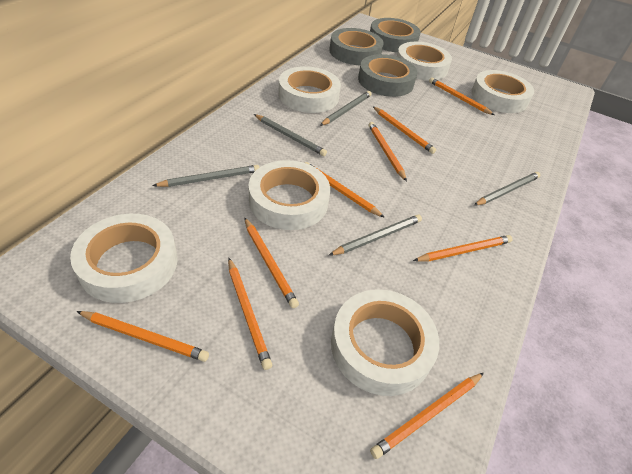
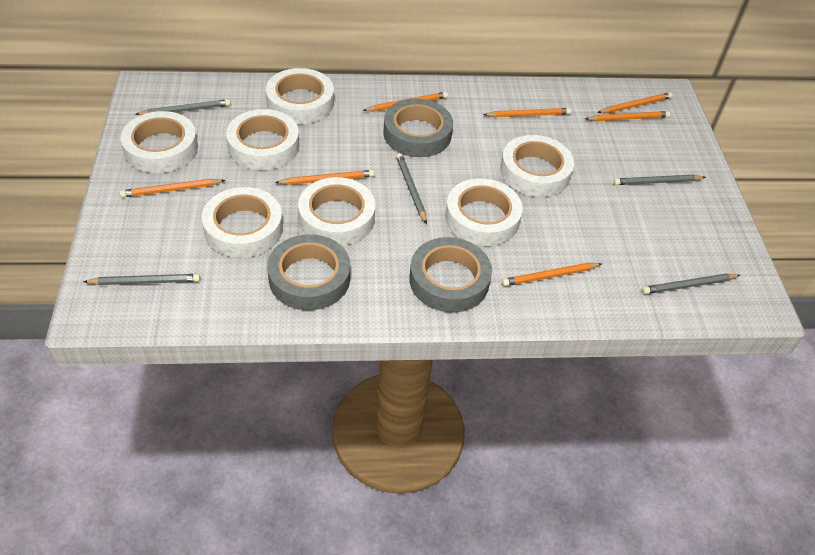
orange pencil: [77,311,209,362] [228,258,272,370] [244,218,299,308] [305,162,385,218] [368,122,407,181] [370,373,484,459] [373,107,436,154] [413,235,513,262] [429,77,494,115] = 9 -> [120,179,226,197] [275,170,375,185] [362,92,448,111] [483,108,571,117] [502,263,601,286] [585,111,670,121] [597,92,673,113] = 7
white tape: [70,214,178,303] [249,160,330,230] [278,66,341,113] [331,289,439,396] [397,42,452,80] [471,70,534,113] = 6 -> [120,111,198,173] [202,187,283,258] [226,109,299,170] [266,68,334,124] [298,177,375,246] [445,178,523,246] [500,135,574,197] = 7

